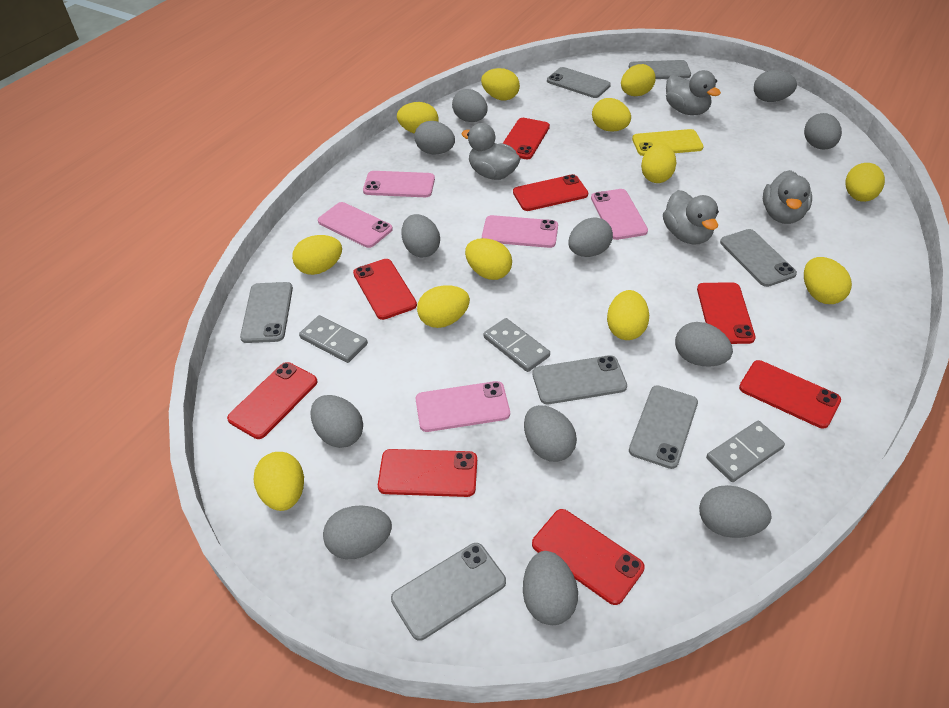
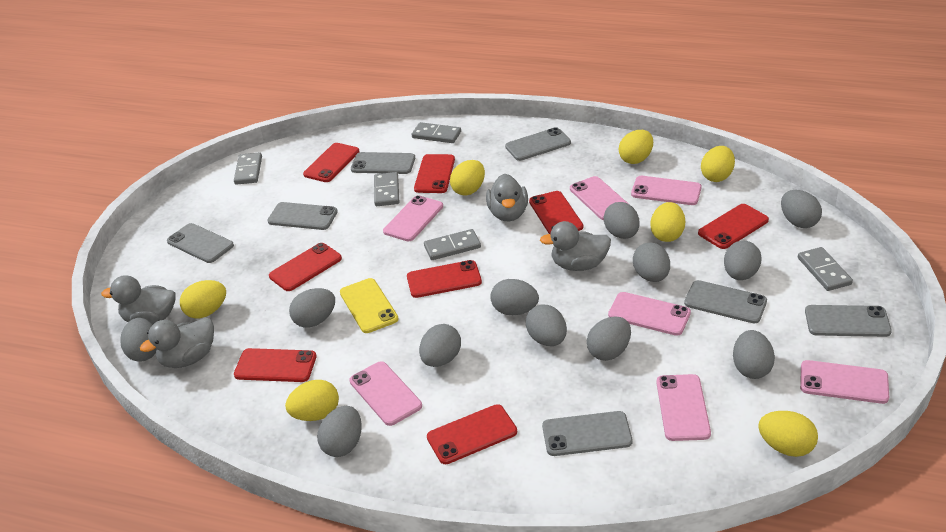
grey domino: [299,315,368,363] [484,318,550,372] [706,421,785,482] = 3 -> [234,152,262,185] [374,172,399,206] [412,122,461,143] [424,229,481,260] [798,247,853,291] = 5
pink phone: [318,202,393,248] [363,171,435,197] [416,381,510,432] [482,215,558,248] [591,189,648,240] = 5 -> [349,361,422,426] [383,195,443,242] [570,176,630,220] [608,292,691,336] [631,176,702,205] [656,374,711,441] [800,360,889,404] = 7
yellow egg: [254,452,304,511] [292,235,342,275] [397,102,438,134] [417,285,470,328] [465,238,512,280] [481,68,520,101] [592,98,631,131] [607,290,649,340] [621,64,656,96] [641,143,676,183] [804,257,852,304] [846,163,885,202] = 12 -> [180,280,226,318] [285,380,339,421] [450,160,485,196] [619,130,653,164] [650,202,685,242] [701,146,735,182] [758,411,818,457] = 7

